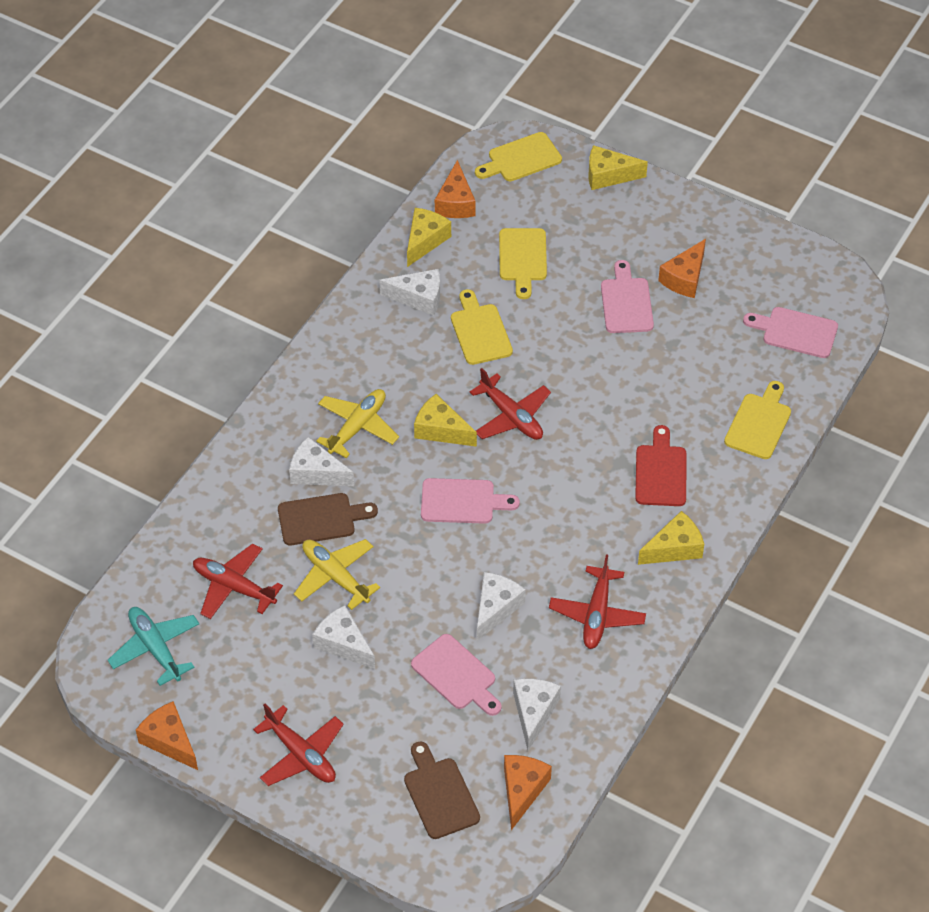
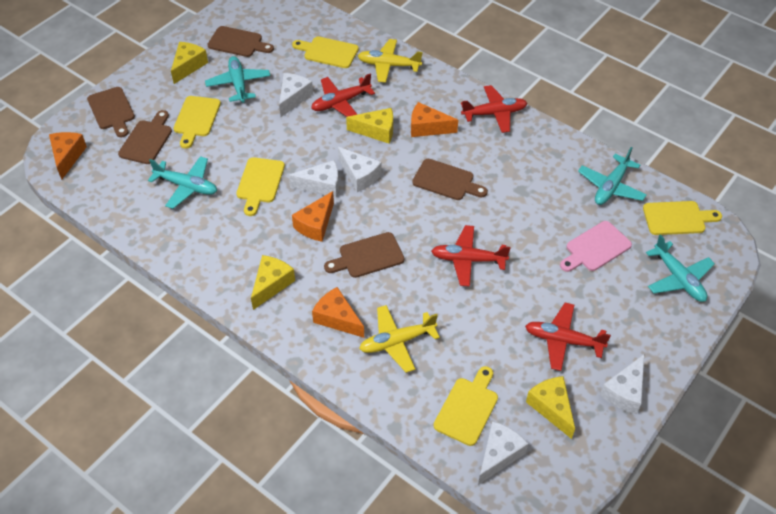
brown cutting board: [278,493,378,546] [404,741,480,839] = 2 -> [87,87,135,137] [118,110,172,164] [207,26,274,57] [324,232,404,278] [412,159,488,200] = 5
pink cutting board: [411,634,502,716] [421,478,520,524] [601,260,654,333] [743,307,838,358] = 4 -> [560,221,632,272] = 1
red cutting board: [635,425,686,506] = 1 -> none = 0
turquoise plane: [107,607,199,686] = 1 -> [148,156,217,209] [205,56,270,103] [578,147,647,205] [646,234,715,302] = 4
yellow cutting board: [451,289,513,365] [475,132,562,181] [499,228,547,299] [724,381,791,459] = 4 -> [173,96,221,149] [236,157,285,216] [292,37,359,68] [434,366,498,446] [643,201,722,235] = 5

